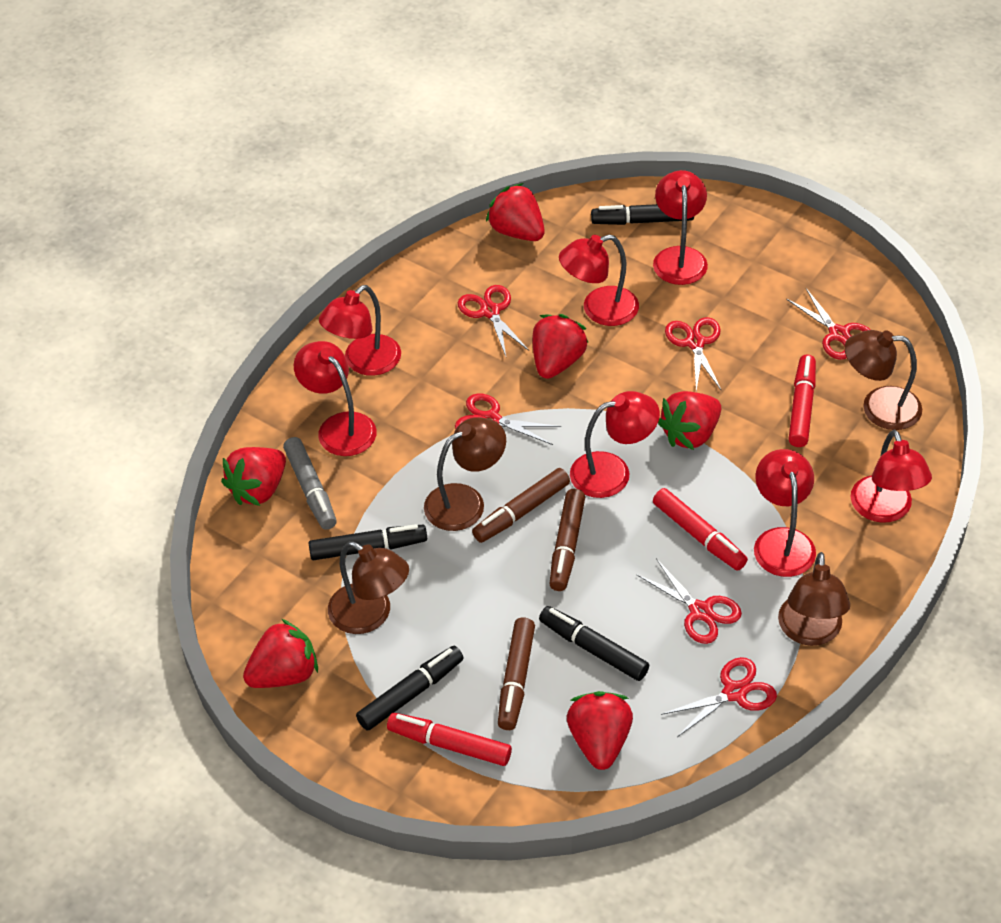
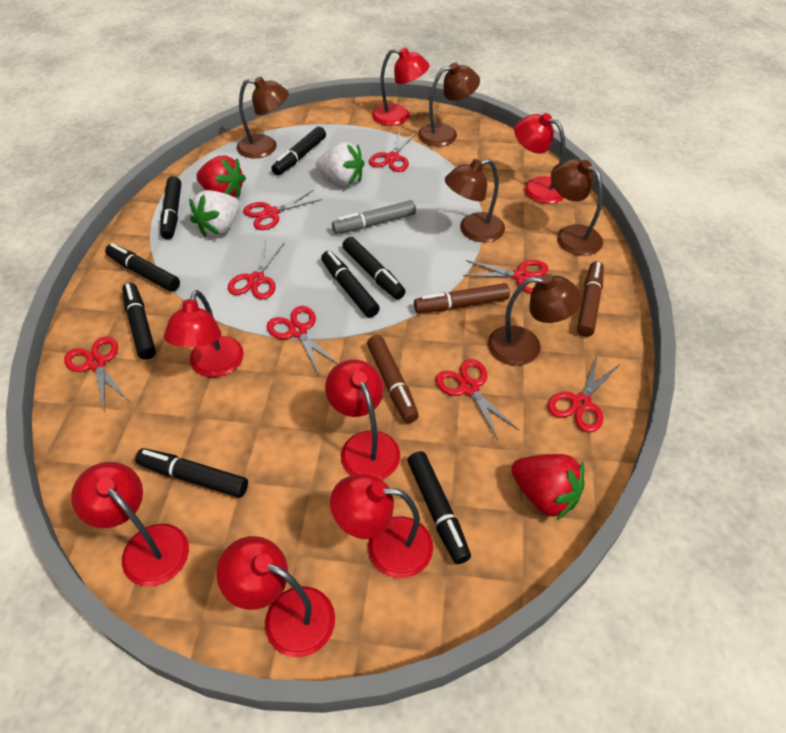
black marker: [309,524,427,560] [356,646,463,731] [539,606,649,681] [591,204,694,225] = 4 -> [105,243,180,292] [122,283,156,360] [135,448,248,498] [160,176,181,239] [271,126,326,175] [321,251,380,318] [342,237,406,299] [407,451,471,564] = 8
brown lamp: [328,541,409,634] [424,417,506,531] [778,552,850,646] [844,330,922,430] = 4 -> [237,76,289,158] [418,62,480,146] [445,159,505,242] [488,274,582,366] [551,159,603,256] = 5
red marker: [387,713,512,766] [653,488,748,571] [789,355,816,447] = 3 -> none = 0
red scissors: [455,394,561,445] [458,285,529,356] [637,558,742,644] [661,657,777,737] [665,317,722,391] [786,288,871,360] = 6 -> [64,336,129,412] [228,240,285,300] [243,190,322,230] [266,306,339,374] [369,131,416,172] [436,359,519,440] [463,260,548,293] [548,354,620,433] = 8
red strawberry: [221,447,286,506] [243,619,318,688] [486,183,545,241] [532,314,589,379] [567,691,633,770] [658,391,722,450] = 6 -> [196,155,246,197] [511,454,585,521] = 2
white strawberry: none = 0 -> [189,190,240,237] [316,142,365,186] = 2

